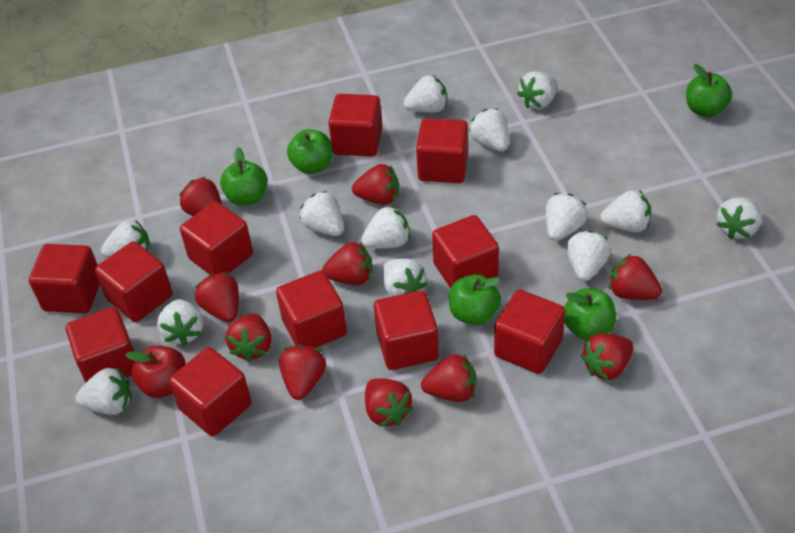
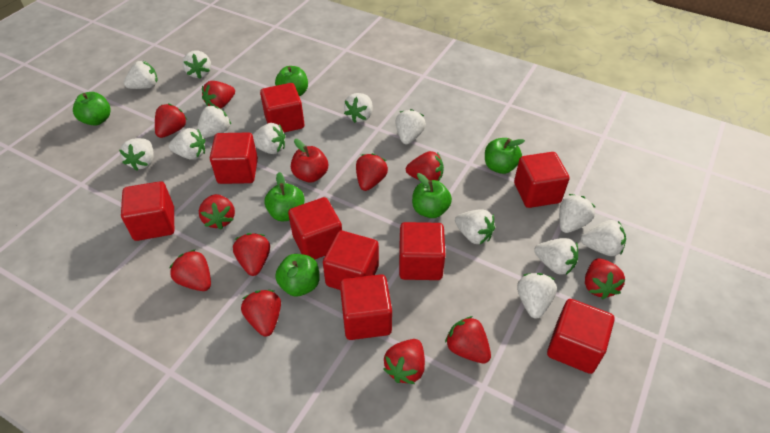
green apple: [220,147,267,206] [287,129,332,174] [449,274,501,325] [564,288,616,340] [686,64,732,117] = 5 -> [73,92,111,126] [265,172,304,221] [275,66,308,96] [275,254,320,296] [412,173,452,218] [485,138,525,174] = 6
red cube: [29,244,100,313] [66,307,135,383] [95,241,173,322] [169,347,252,436] [180,202,253,275] [276,271,347,348] [328,94,382,157] [374,290,439,370] [416,118,468,183] [432,215,499,288] [494,290,565,374] = 11 -> [121,181,174,241] [210,133,258,184] [260,83,304,132] [288,197,342,260] [323,230,379,290] [340,274,392,340] [399,222,445,280] [514,152,569,208] [547,299,615,374] = 9
red strawberry: [180,177,222,216] [195,272,239,322] [226,313,272,362] [279,345,326,400] [322,242,372,285] [352,164,399,205] [365,378,413,427] [421,354,476,402] [581,333,634,380] [609,254,662,300] = 10 -> [155,104,187,138] [170,249,211,291] [199,194,235,229] [202,81,235,109] [233,233,270,276] [241,290,281,337] [356,153,388,191] [383,339,425,384] [406,151,444,181] [445,316,491,363] [585,258,625,300] = 11

